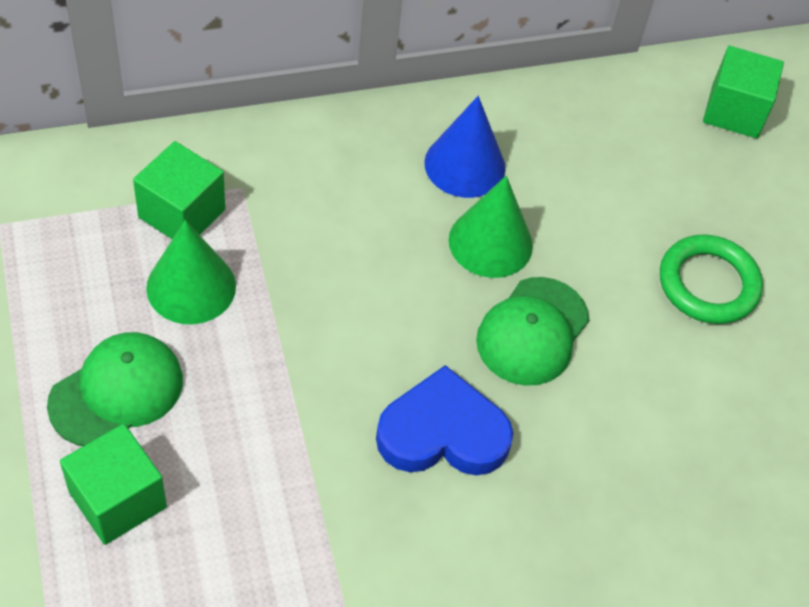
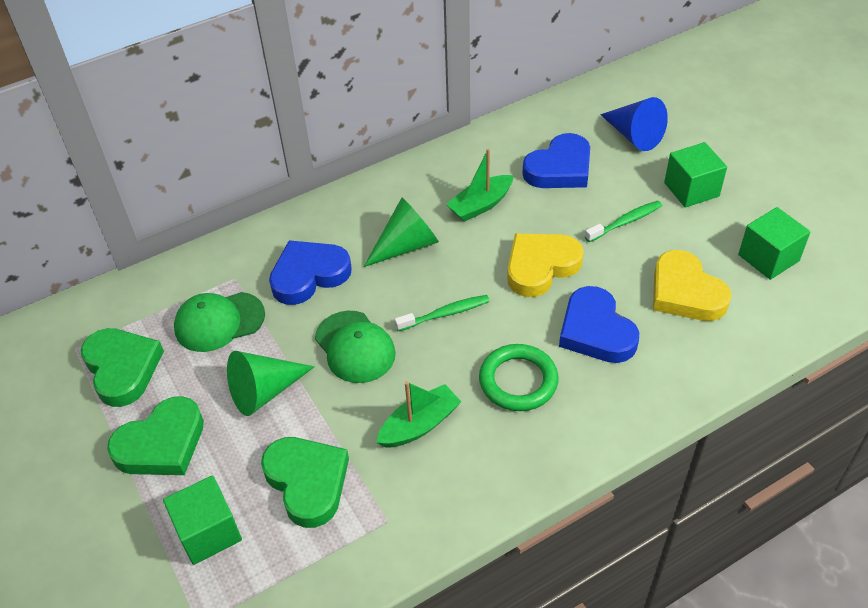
blue heart: [376,365,513,475] = 1 -> [269,240,352,305] [522,133,590,188] [559,286,639,363] = 3
green boat: none = 0 -> [376,381,462,448] [446,149,513,222] = 2
green heart: none = 0 -> [81,328,164,407] [107,396,204,475] [261,437,349,528] = 3
green toothbrush: none = 0 -> [395,295,490,331] [585,201,662,242] = 2
yellow heart: none = 0 -> [507,233,584,297] [653,250,732,321] = 2

